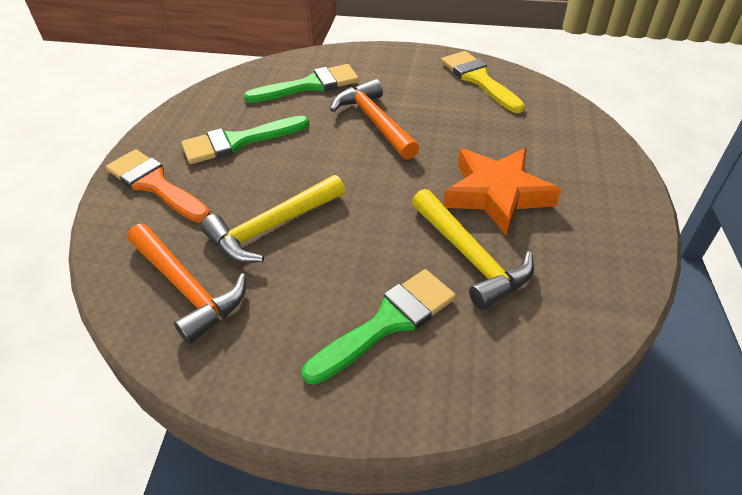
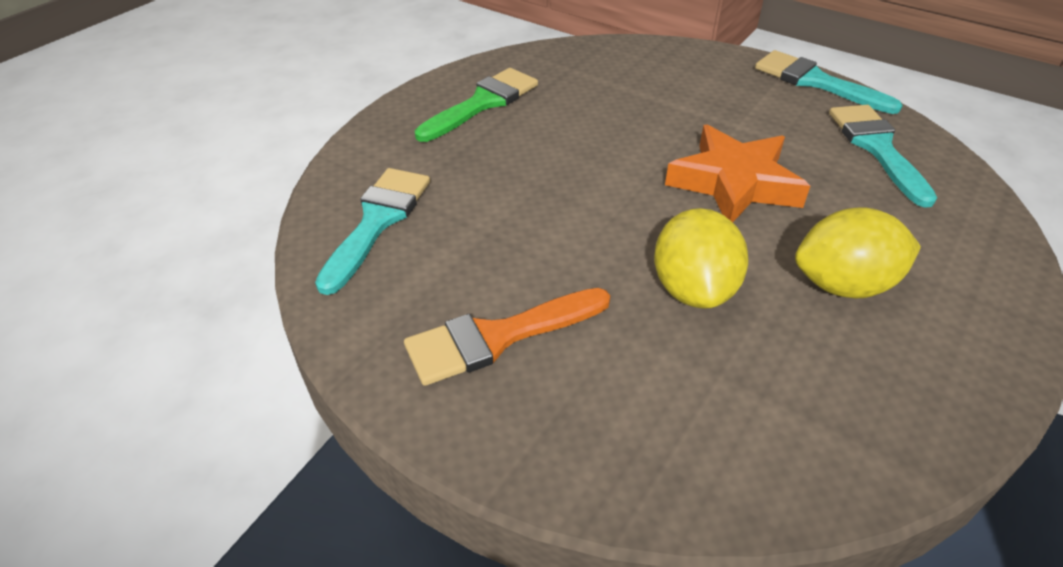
green brush: [181,116,309,164] [244,64,359,103] [302,269,456,385] = 3 -> [415,68,538,142] = 1
orange hammer: [127,224,246,344] [330,79,419,160] = 2 -> none = 0
turquoise brush: none = 0 -> [315,168,430,295] [755,50,903,114] [829,105,937,208] = 3
yellow brush: [441,51,525,113] = 1 -> none = 0
yellow hammer: [200,175,345,263] [412,189,534,310] = 2 -> none = 0
yellow lemon: none = 0 -> [654,208,748,309] [795,208,921,298] = 2

